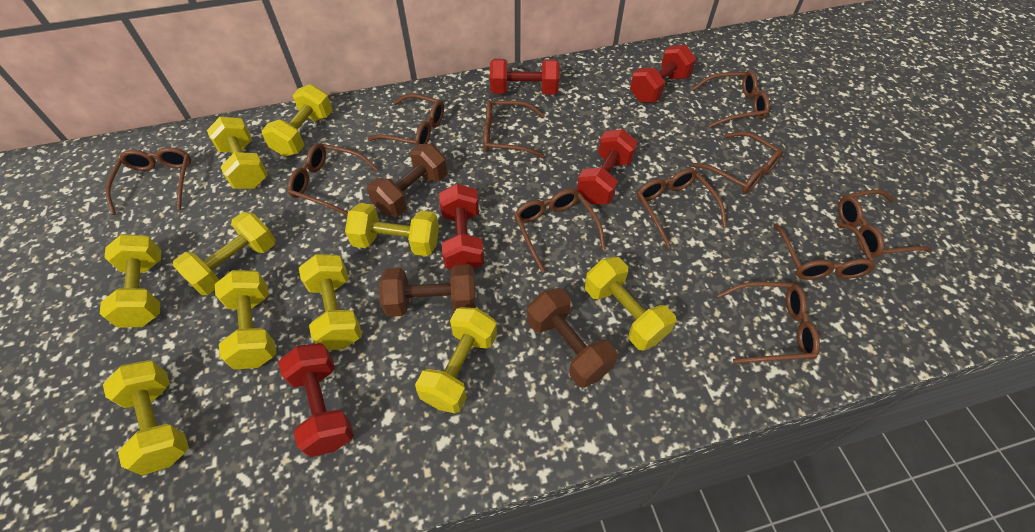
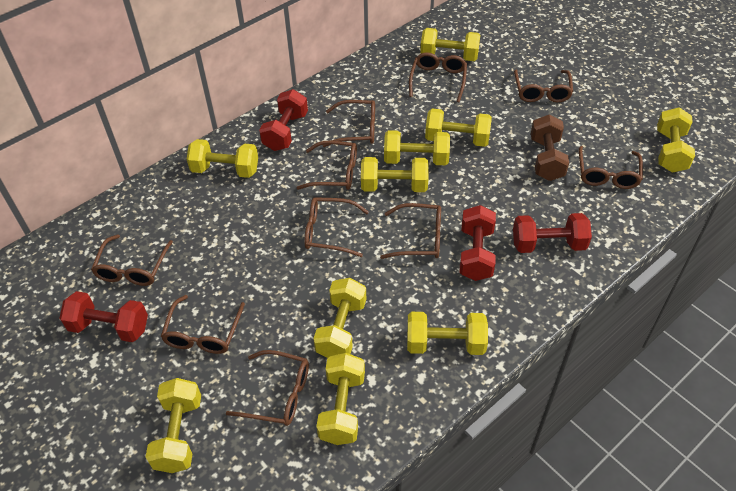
brown dumbbell: [367,144,448,217] [379,264,476,317] [527,288,617,388] = 3 -> [531,115,569,181] = 1
brown glasses: [106,147,191,215] [287,143,379,215] [367,94,444,146] [484,100,545,158] [514,189,606,272] [637,168,727,248] [691,131,783,194] [692,71,770,128] [717,282,820,364] [773,222,876,280] [838,189,932,258] = 11 -> [91,234,173,286] [161,295,245,354] [226,350,309,426] [297,141,357,190] [305,197,369,257] [322,100,375,147] [380,203,441,259] [409,53,467,102] [514,70,573,102] [579,146,643,189] = 10
red dumbbell: [278,343,354,457] [439,184,484,270] [490,59,559,94] [577,129,638,205] [630,45,696,103] = 5 -> [60,291,148,342] [259,89,308,151] [459,205,496,281] [513,213,592,253] = 4

